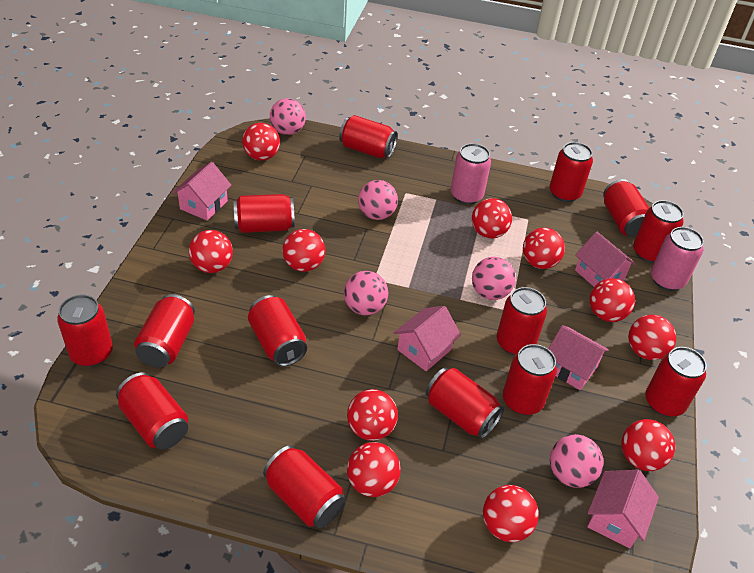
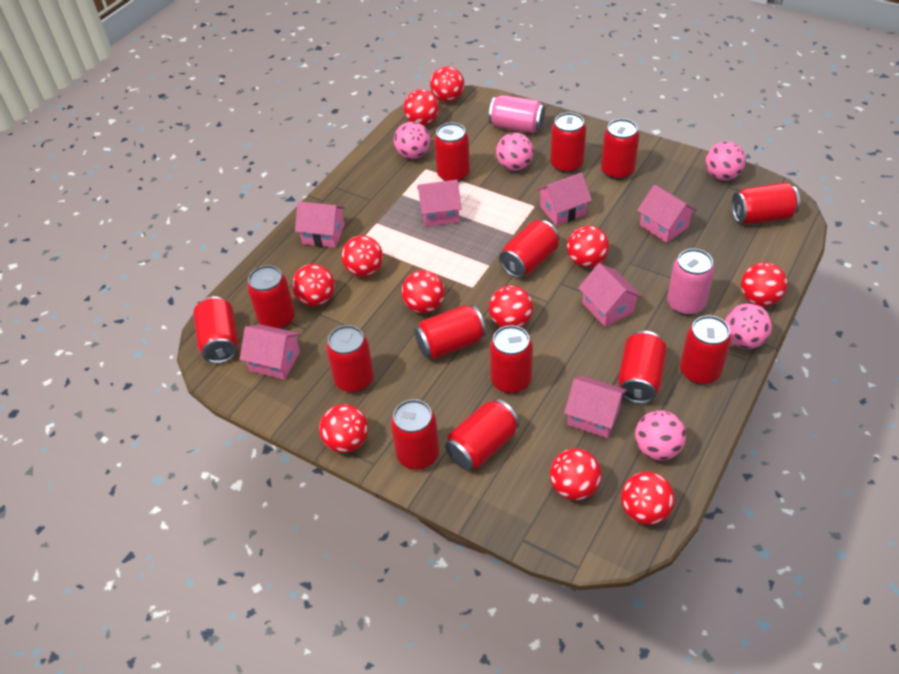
pink house: [172,162,231,221] [394,306,461,371] [548,325,609,390] [575,232,636,287] [587,470,659,548] = 5 -> [240,324,301,380] [295,202,345,248] [417,180,462,227] [536,172,592,226] [564,376,627,438] [578,263,642,327] [637,185,697,243] = 7

